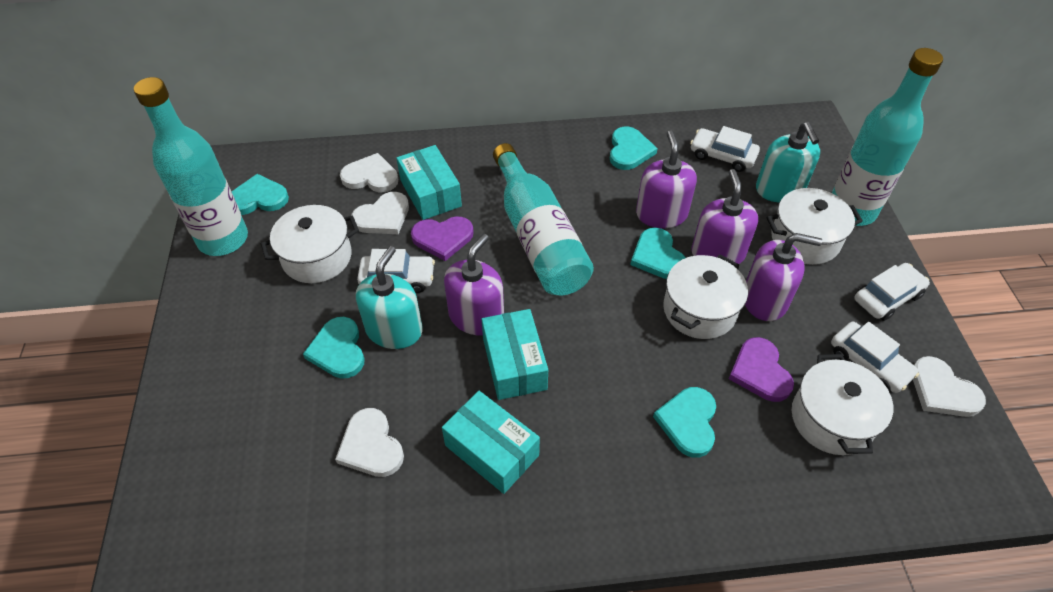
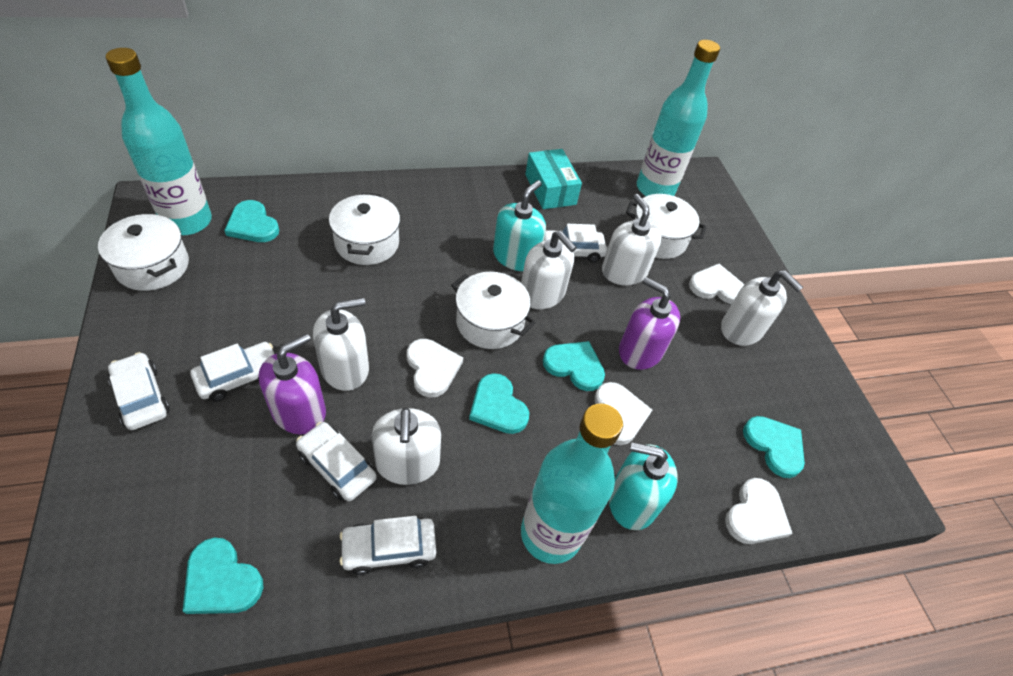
purple heart: [411,216,474,261] [729,337,794,402] = 2 -> none = 0
purple soap dispenser: [444,234,504,335] [636,130,697,228] [691,169,758,264] [745,233,822,321] = 4 -> [259,333,326,434] [619,277,680,370] = 2
turquoise box: [396,145,462,220] [442,391,540,494] [481,309,548,400] = 3 -> [525,149,582,209] = 1
white car: [357,249,435,293] [690,126,760,172] [831,322,919,393] [854,263,930,321] = 4 -> [108,352,170,430] [190,342,274,402] [296,422,377,501] [340,516,436,575] [544,224,607,262] = 5
white soap dispenser: none = 0 -> [313,298,369,391] [372,408,441,485] [521,231,577,309] [602,194,662,285] [721,270,803,346] = 5

